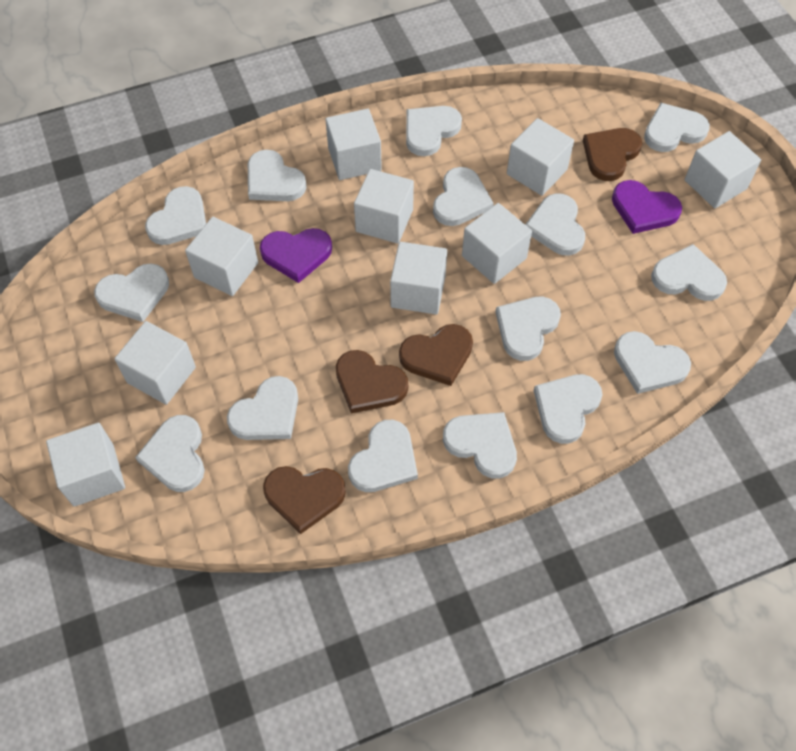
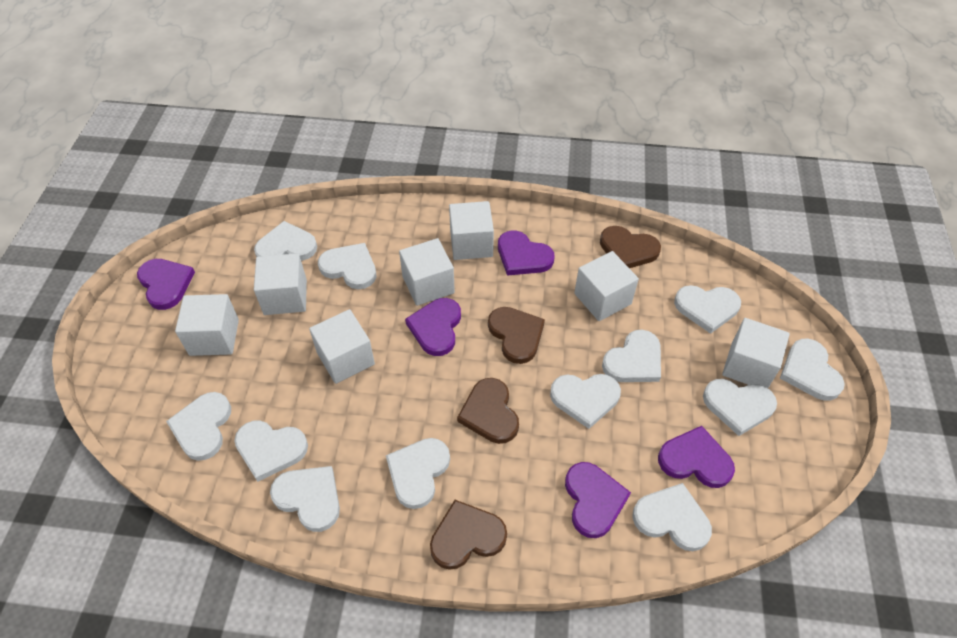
purple heart: [260,228,332,283] [612,180,682,234] = 2 -> [137,259,195,310] [405,298,461,356] [498,231,554,275] [565,462,631,538] [658,426,735,488] = 5
white cube: [46,423,125,507] [114,321,196,405] [185,217,258,296] [325,109,382,180] [354,169,414,244] [390,242,447,315] [462,203,532,284] [507,118,574,196] [685,131,761,209] = 9 -> [175,294,239,356] [254,253,307,315] [309,309,375,384] [399,238,455,306] [449,201,494,260] [574,251,639,321] [722,318,790,388] = 7
white heart: [94,264,169,322] [135,415,205,492] [145,186,206,245] [227,376,298,440] [248,150,307,201] [348,420,418,492] [406,106,462,156] [433,167,494,226] [443,412,517,479] [495,297,561,361] [525,193,585,256] [534,374,602,444] [614,331,691,394] [644,103,710,152] [651,244,727,301] = 15 -> [166,392,231,461] [234,421,308,482] [254,221,317,261] [270,466,340,532] [318,243,376,289] [386,438,450,509] [550,374,621,429] [602,330,661,382] [632,483,712,551] [674,285,741,334] [703,379,777,436] [780,339,845,401] = 12

